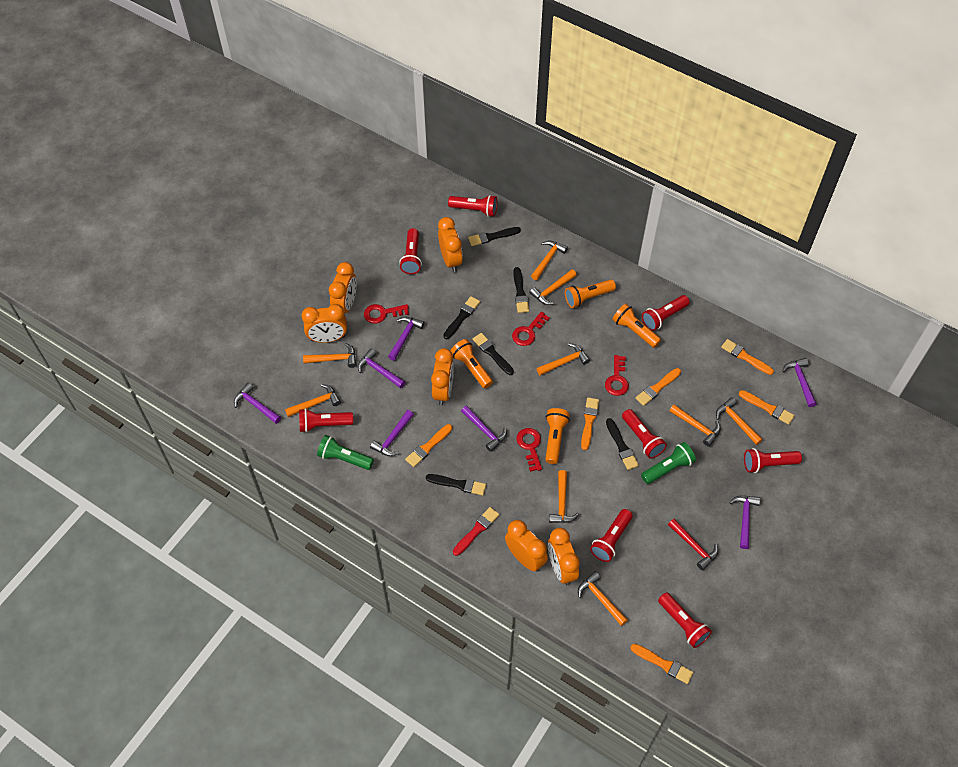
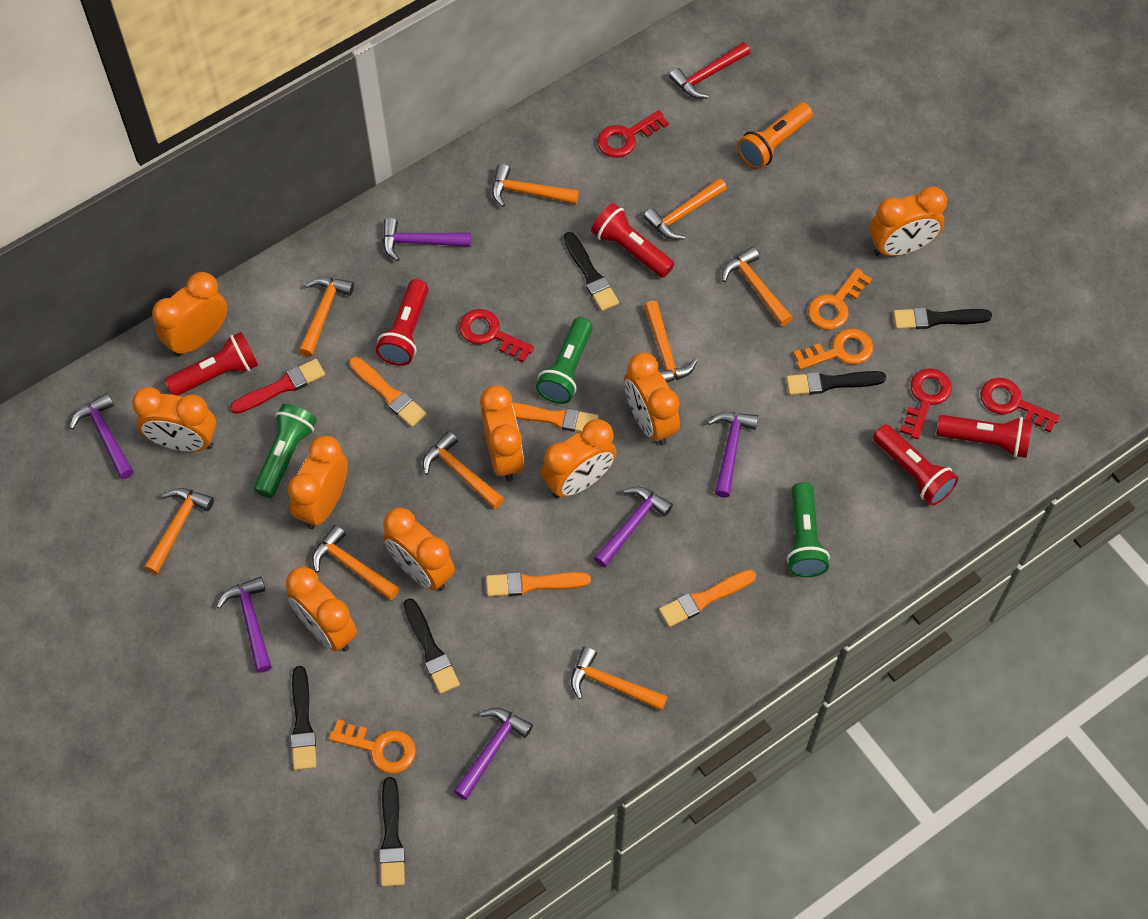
green flashlight: [317,435,374,470] [641,442,696,484] = 2 -> [254,404,317,498] [536,317,593,404] [787,482,830,577] = 3
orange brush: [405,424,452,467] [581,397,599,450] [630,644,693,684] [635,368,681,406] [721,339,774,375] [739,390,795,425] = 6 -> [349,357,426,427] [486,572,591,597] [511,402,599,432] [659,570,756,627] = 4
orange clock: [302,304,347,343] [329,262,357,313] [431,348,454,406] [438,217,463,272] [505,520,548,572] [548,528,580,586] = 6 -> [132,387,216,452] [152,272,227,357] [286,567,357,652] [288,435,348,529] [383,507,455,591] [480,385,524,482] [541,419,617,498] [624,352,680,446] [870,186,947,256] = 9
orange flashlight: [450,339,493,388] [545,408,570,464] [565,279,616,308] [612,304,661,348] = 4 -> [737,103,813,169] = 1
orange key: none = 0 -> [329,720,416,774] [794,329,873,370] [808,268,872,330] = 3
purple hammer: [234,383,281,424] [358,349,405,388] [370,410,414,456] [388,317,425,361] [461,405,507,452] [729,496,760,549] [783,358,817,407] = 7 -> [70,393,134,479] [216,577,272,673] [383,218,471,261] [454,708,533,800] [594,487,673,567] [708,412,758,498] = 6
red flashlight: [299,408,353,433] [399,228,422,274] [448,195,497,217] [590,509,633,562] [622,409,667,459] [642,295,690,331] [658,592,712,648] [744,448,802,473] = 8 -> [165,332,258,396] [376,279,428,366] [591,203,674,278] [873,424,958,506] [936,415,1032,458] = 5

